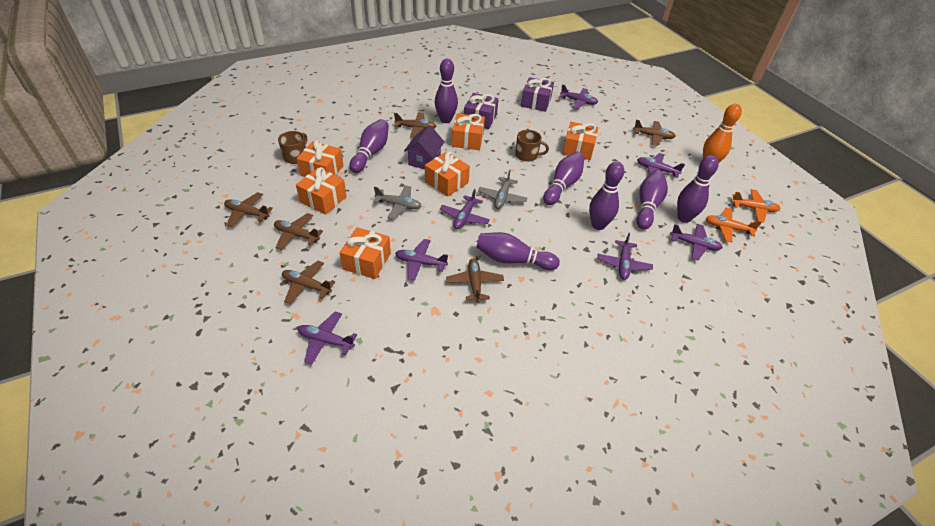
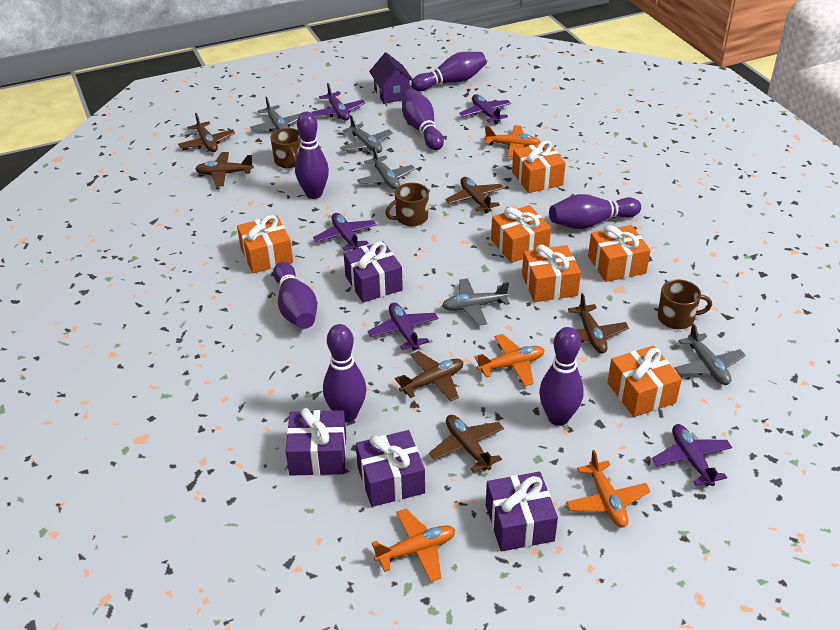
brown mug: [278,131,307,164] [515,130,549,162] = 2 -> [270,128,301,168] [385,183,429,226] [658,279,712,329] = 3
grey plane: [373,185,421,220] [478,170,527,209] = 2 -> [250,97,301,132] [340,115,393,153] [357,147,415,189] [442,278,510,326] [674,323,746,385] = 5
orange bowling pin: [703,104,742,163] = 1 -> none = 0
orange plane: [706,208,762,242] [731,189,781,223] = 2 -> [372,508,455,582] [474,334,545,386] [484,125,541,157] [566,450,651,528] = 4
purple gift: [464,93,499,129] [521,77,554,112] = 2 -> [286,408,346,476] [344,241,403,303] [356,430,425,507] [486,472,558,551] = 4
purple plane: [298,312,357,364] [395,239,448,281] [440,189,490,229] [560,84,598,109] [597,233,653,280] [637,153,685,177] [670,224,723,261] = 7 -> [311,83,365,121] [313,213,376,251] [368,303,438,351] [459,94,511,125] [652,424,732,486] = 5

